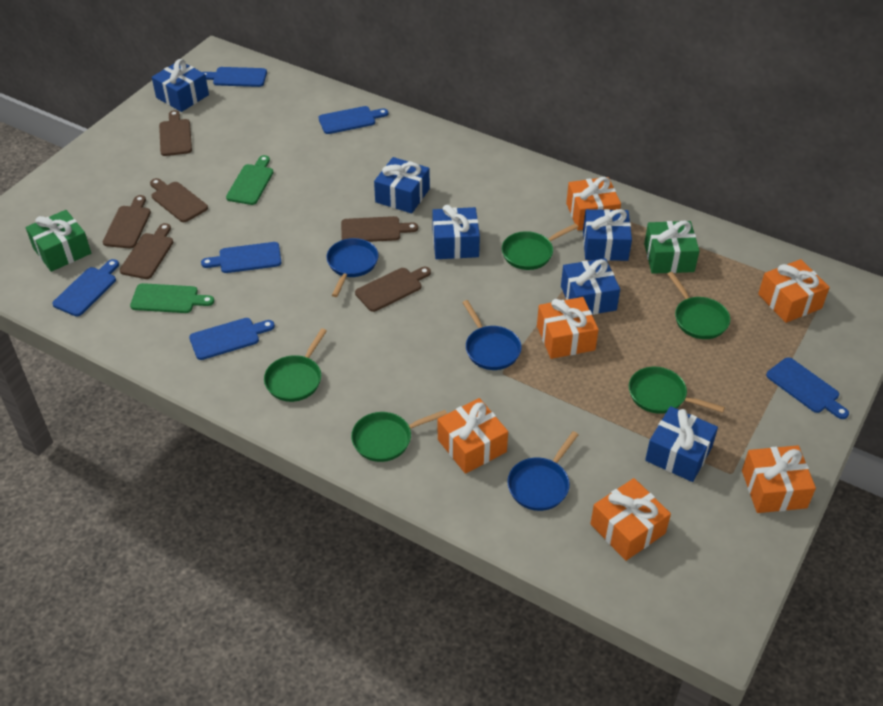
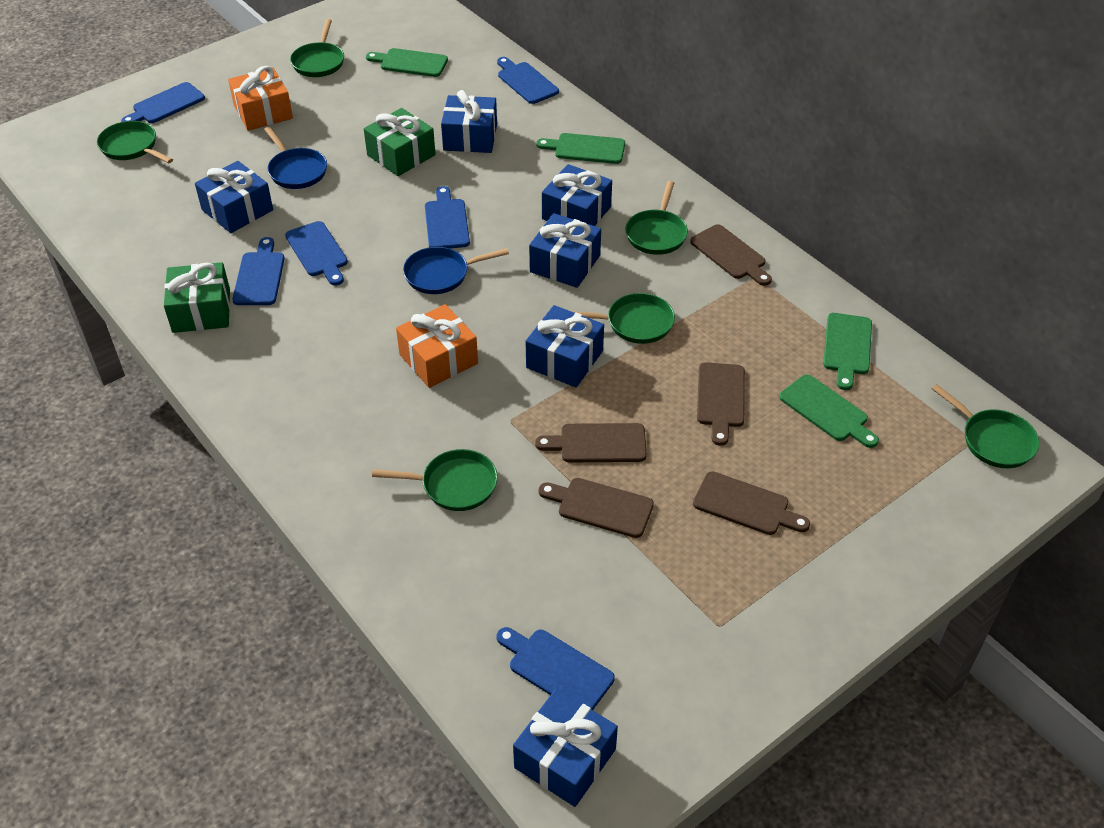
blue pan: [327,238,378,297] [462,300,522,370] [507,431,579,511] = 3 -> [264,127,327,189] [403,247,509,294] = 2
brown cutting board: [103,195,151,248] [120,223,173,279] [150,178,208,222] [159,110,192,156] [341,216,418,242] [355,267,431,312] = 6 -> [535,423,647,463] [538,478,654,538] [690,224,772,286] [693,471,810,535] [697,362,745,446] = 5
green cutting board: [130,283,214,313] [226,155,273,205] = 2 -> [366,48,448,77] [536,133,625,164] [779,375,879,448] [823,313,872,390] = 4
green pan: [264,328,327,402] [351,410,447,462] [502,223,578,270] [629,367,725,414] [668,272,730,339] = 5 -> [97,121,173,164] [290,19,344,77] [372,449,498,511] [571,293,675,344] [625,181,688,255] [932,384,1039,468] = 6
orange gift: [438,398,508,474] [537,297,599,359] [566,177,621,231] [590,478,671,561] [742,445,816,513] [758,259,830,323] = 6 -> [228,66,293,131] [396,304,478,388] = 2

